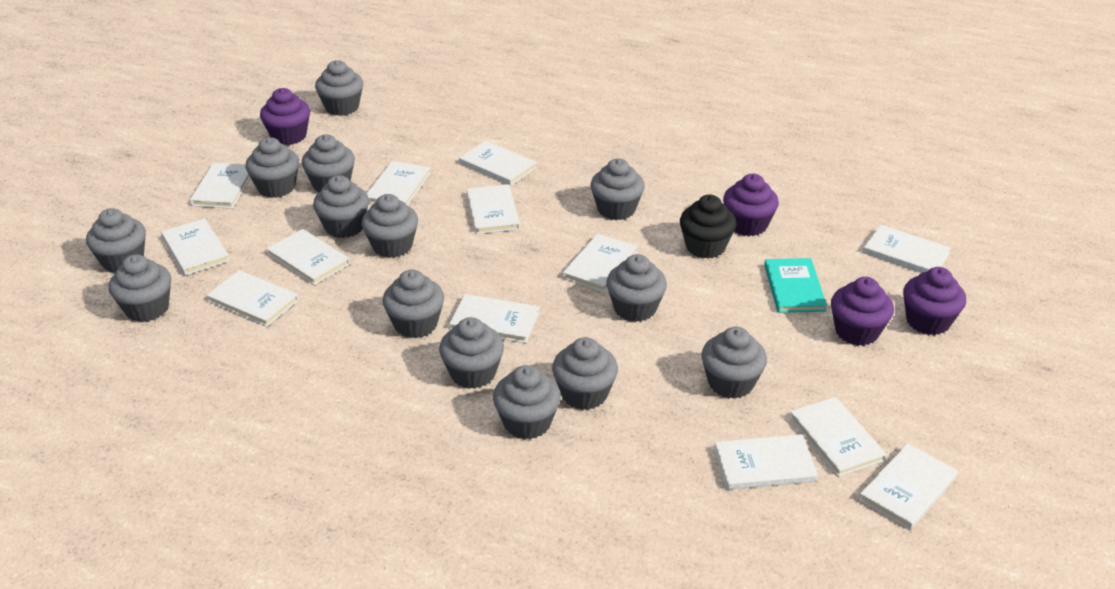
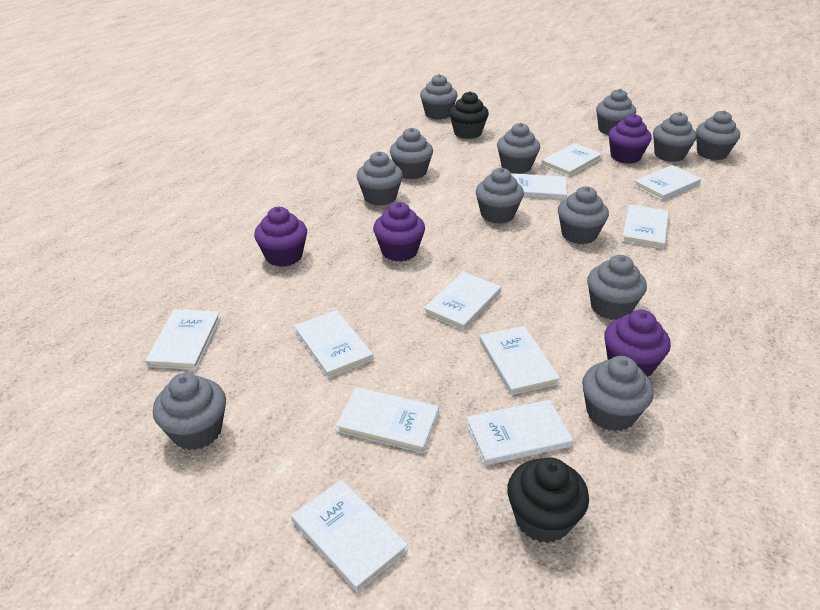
black cupcake: [680,195,736,259] = 1 -> [449,91,489,139] [507,457,589,543] = 2
grey cupcake: [86,208,146,273] [109,254,171,322] [245,137,299,198] [302,134,355,193] [313,175,369,238] [315,60,363,116] [361,194,418,258] [382,270,444,338] [439,317,504,389] [493,365,561,439] [552,337,618,410] [590,158,645,220] [606,254,667,322] [701,327,767,399] = 14 -> [153,373,226,450] [357,151,403,206] [390,128,433,179] [420,74,457,120] [476,168,524,224] [497,123,540,174] [558,186,609,244] [582,356,654,431] [587,255,647,320] [596,89,636,135] [653,112,697,162] [696,110,740,160] = 12
turquoise book: [764,258,827,313] = 1 -> none = 0
white book: [161,218,230,275] [190,162,251,209] [206,270,299,327] [266,229,350,285] [367,161,431,206] [449,294,540,343] [459,141,537,186] [466,184,520,234] [562,233,638,292] [714,434,818,490] [789,397,887,477] [858,443,958,530] [863,225,951,273] = 13 -> [145,309,221,370] [291,480,408,592] [294,310,373,378] [336,387,439,453] [424,272,501,331] [466,400,573,466] [479,326,560,395] [511,173,567,200] [541,143,602,177] [622,204,669,249] [633,165,701,200] = 11

